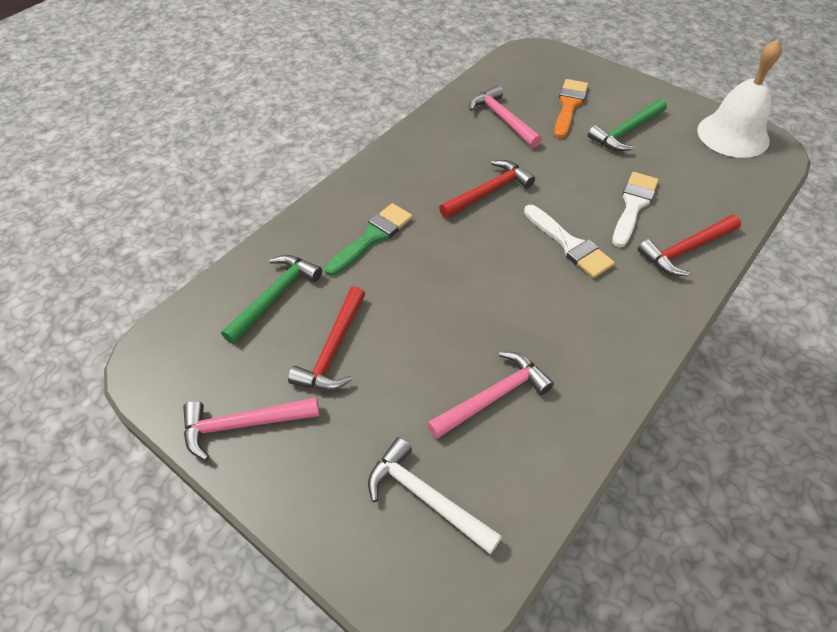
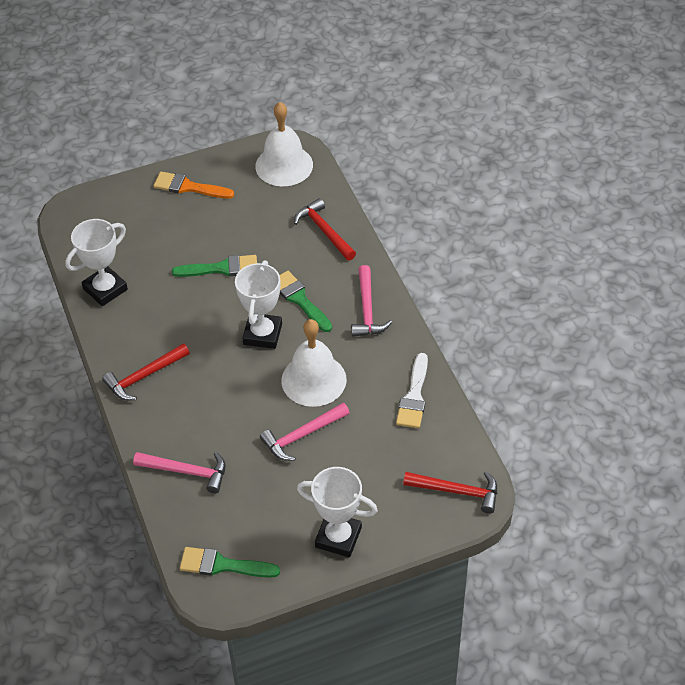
green brush: [325,203,412,276] = 1 -> [172,255,257,277] [180,547,280,578] [280,271,332,332] = 3
green hammer: [221,255,322,344] [588,99,667,151] = 2 -> none = 0
white bell: [697,39,782,158] = 1 -> [255,102,313,186] [281,319,347,407] = 2
white brush: [524,205,615,278] [612,172,659,248] = 2 -> [396,353,428,428] = 1
white hammer: [368,437,502,554] = 1 -> none = 0
white trophy: none = 0 -> [65,219,128,306] [235,261,282,349] [297,467,378,557] = 3

